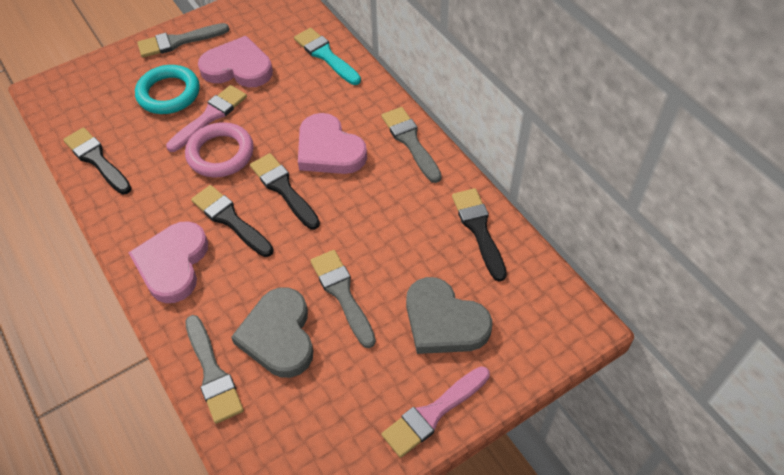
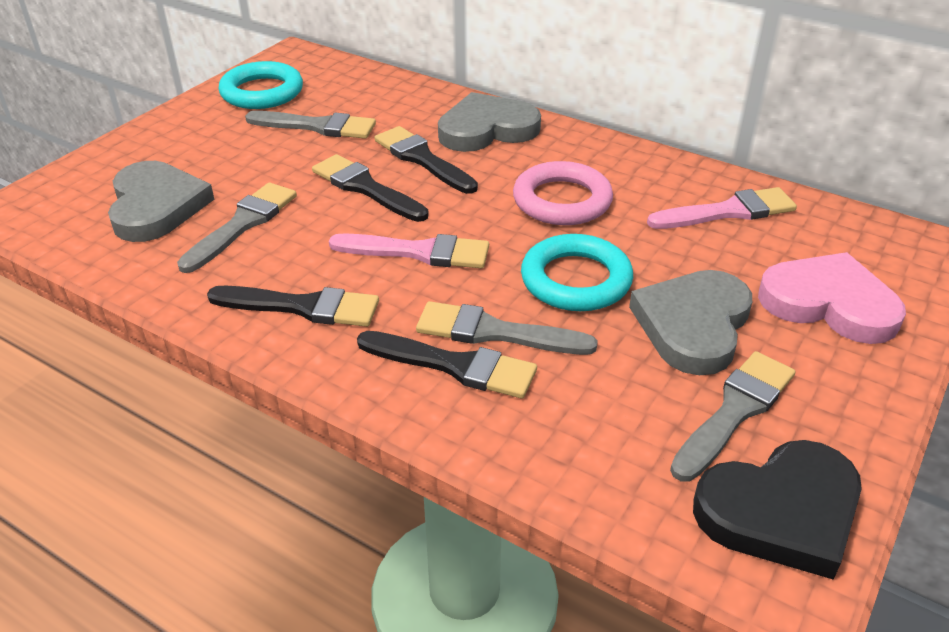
black heart: none = 0 -> [693,440,862,580] = 1
grey heart: [231,287,314,378] [406,277,492,354] = 2 -> [108,161,215,242] [438,92,541,152] [629,270,752,375] = 3
pink heart: [128,221,208,303] [198,36,273,87] [298,113,367,174] = 3 -> [758,252,906,344] = 1
turquoise brush: [294,28,361,85] = 1 -> none = 0
turquoise ring: [135,65,200,114] = 1 -> [218,61,303,109] [521,234,633,311] = 2

